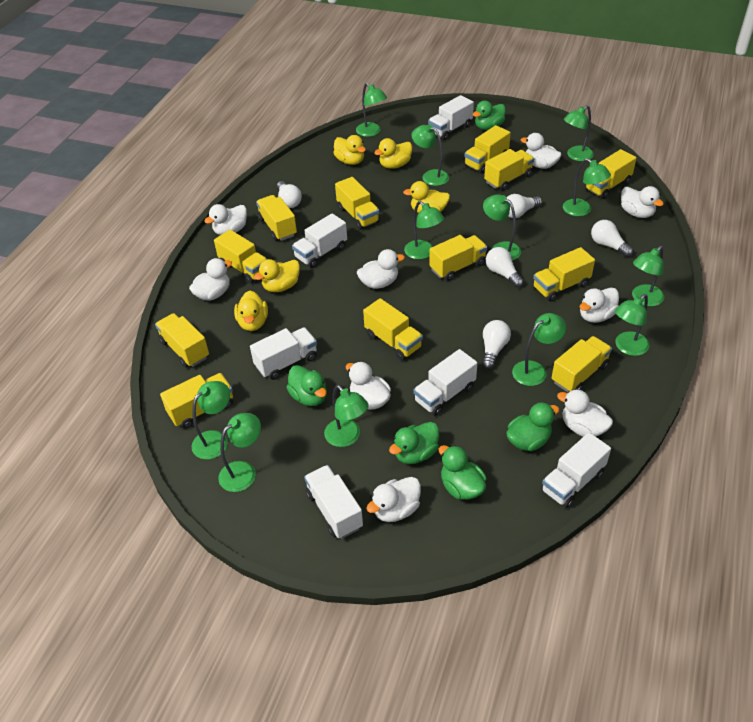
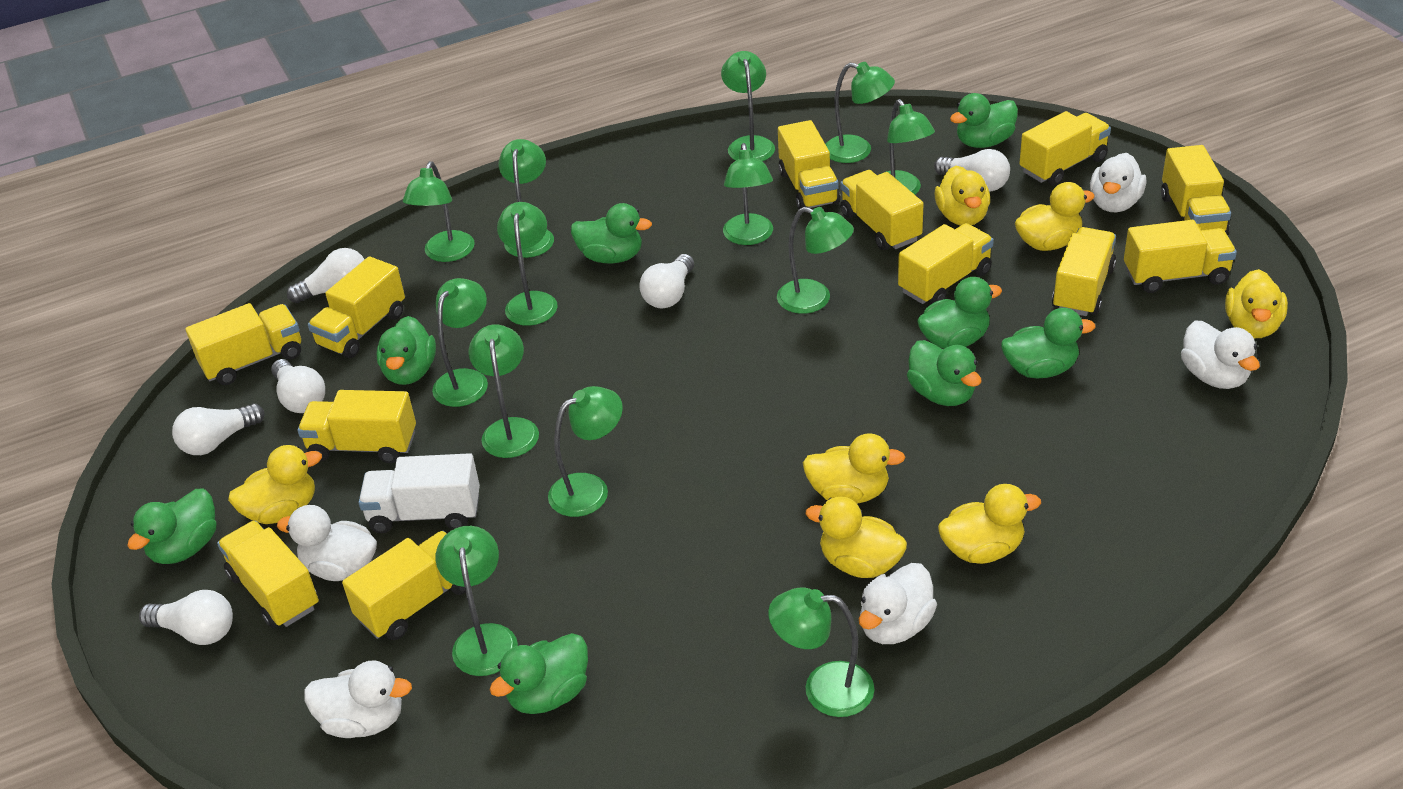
green duck: [286,365,327,406] [389,422,439,464] [439,445,486,500] [473,101,506,130] [507,402,560,451] = 5 -> [127,488,216,564] [376,316,436,385] [489,633,588,714] [571,203,652,263] [907,340,982,406] [917,277,1002,349] [950,93,1018,148] [1001,308,1096,378] = 8
green lamp: [191,381,230,459] [219,413,261,492] [324,385,369,447] [356,83,387,137] [404,201,444,259] [411,124,449,186] [483,194,521,261] [512,313,566,386] [563,158,611,216] [564,105,594,161] [615,294,649,356] [632,246,664,306] = 12 -> [403,161,475,262] [432,278,488,407] [436,526,518,676] [469,324,539,458] [497,202,558,326] [498,139,554,258] [548,386,623,517] [721,51,775,161] [723,143,773,245] [768,587,874,717] [777,207,854,314] [825,62,895,163] [881,99,935,195] = 13
white duck: [189,258,232,301] [205,204,247,235] [346,362,391,410] [357,249,405,289] [366,477,421,522] [521,133,562,169] [557,389,613,437] [579,288,619,323] [621,186,664,218] = 9 -> [277,505,377,581] [304,660,412,738] [859,563,937,644] [1090,153,1146,212] [1181,321,1260,389] = 5
white light bulb: [277,181,302,208] [482,320,511,369] [486,247,524,288] [507,194,542,218] [591,220,633,257] = 5 -> [139,590,233,645] [172,404,264,455] [271,359,325,413] [287,248,365,303] [639,254,694,309] [934,149,1010,192] = 6
white truck: [250,327,317,380] [292,214,347,268] [304,465,363,539] [413,349,477,416] [428,95,474,140] [541,432,611,508] = 6 -> [359,453,480,533] = 1
yellow duck: [234,291,268,331] [254,259,300,292] [333,135,366,165] [374,138,412,169] [403,181,450,213] = 5 -> [228,445,322,524] [803,433,906,504] [806,496,907,578] [934,166,990,226] [938,484,1041,564] [1015,182,1095,251] [1225,269,1288,338] = 7

